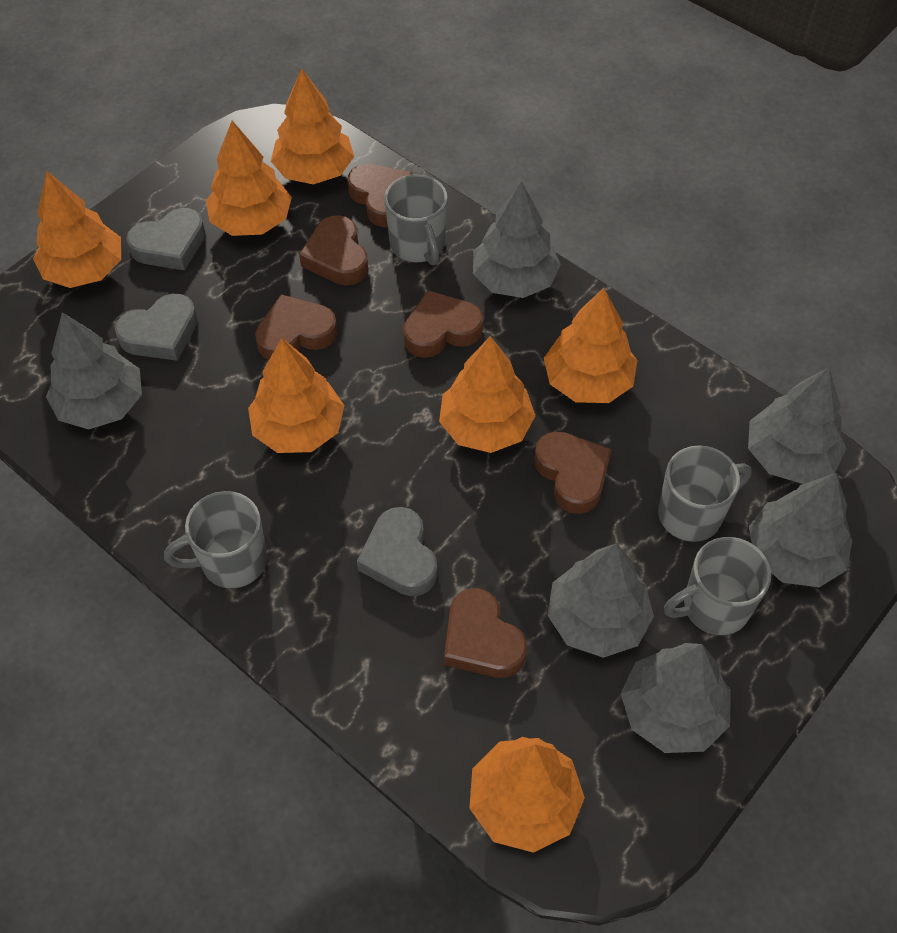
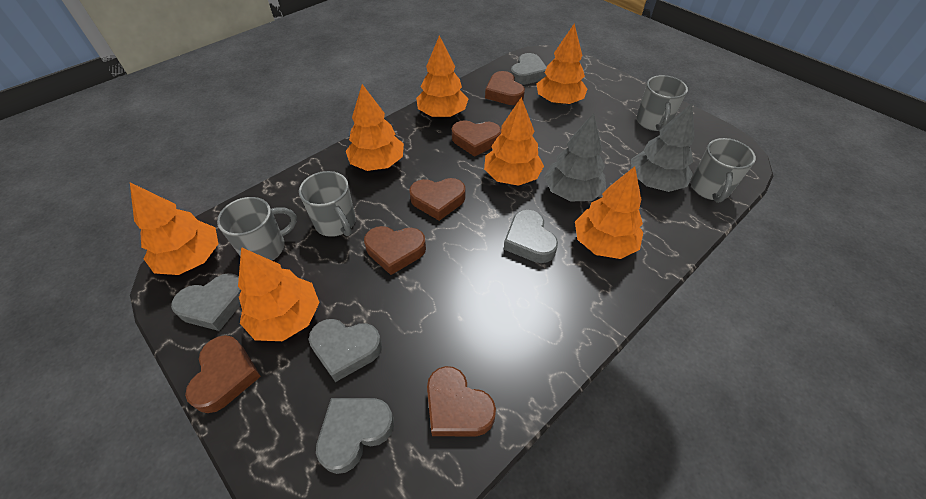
grey heart: [115,294,198,361] [126,208,206,270] [357,507,437,596] = 3 -> [171,273,242,331] [309,319,382,382] [316,398,394,474] [504,210,558,263] [511,53,547,85] = 5
grey tree: [46,312,142,429] [473,181,561,298] [547,544,654,658] [621,643,731,753] [748,367,846,484] [749,473,852,587] = 6 -> [544,113,606,201] [631,103,695,192] = 2

